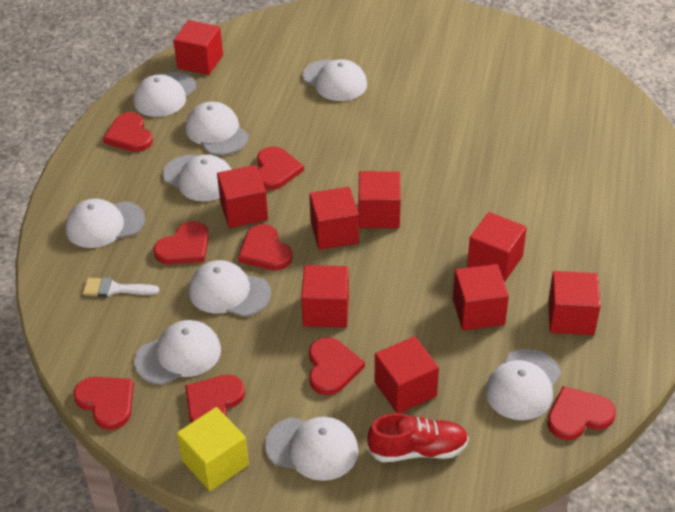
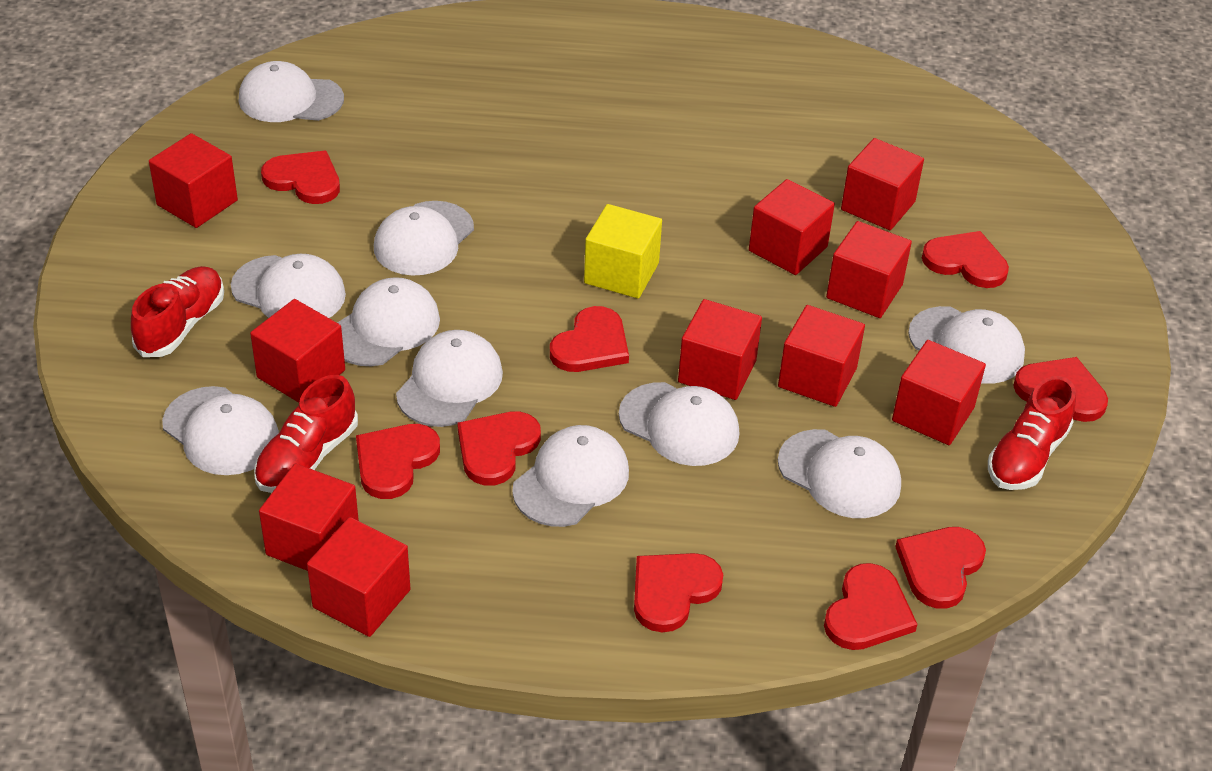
red cube: [173,20,223,75] [217,165,268,228] [301,265,349,328] [309,187,359,250] [358,171,401,228] [375,336,439,413] [453,264,509,330] [467,212,527,282] [548,271,601,335] = 9 -> [149,133,238,228] [250,299,345,403] [259,464,359,571] [307,517,410,637] [678,299,762,400] [749,179,835,275] [778,305,865,407] [826,221,912,318] [841,138,924,230] [892,340,986,445] = 10
red heart: [74,377,134,430] [103,112,153,152] [153,221,209,264] [185,375,245,423] [238,224,292,270] [257,146,304,190] [309,337,365,395] [547,386,616,440] = 8 -> [261,151,340,204] [356,424,440,499] [458,411,541,486] [550,306,629,372] [634,553,723,632] [824,563,918,650] [895,527,986,609] [922,231,1009,288] [1013,357,1108,422] = 9
red shoe: [367,413,469,462] = 1 -> [131,266,224,357] [254,375,358,493] [988,376,1076,490] = 3
white brush: [83,277,159,297] = 1 -> none = 0
white cap: [66,199,145,248] [134,72,196,117] [134,320,221,385] [163,154,232,202] [185,102,249,155] [189,260,271,317] [265,417,359,481] [302,59,367,101] [485,349,561,420] = 9 -> [162,386,279,475] [231,254,346,318] [239,61,344,122] [337,277,440,366] [374,201,474,276] [396,330,503,427] [512,425,629,527] [619,382,739,466] [778,429,901,518] [908,306,1025,384] = 10

